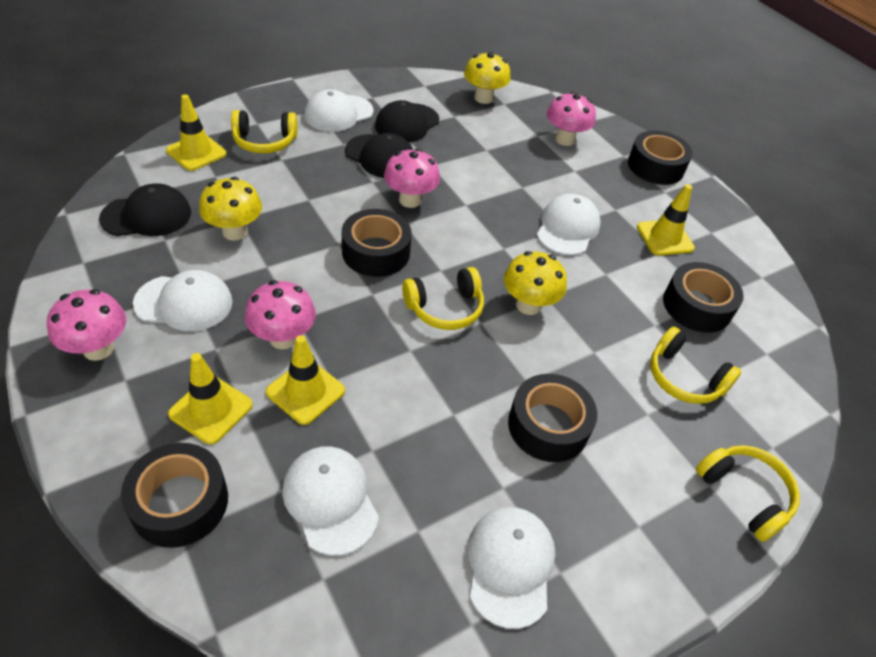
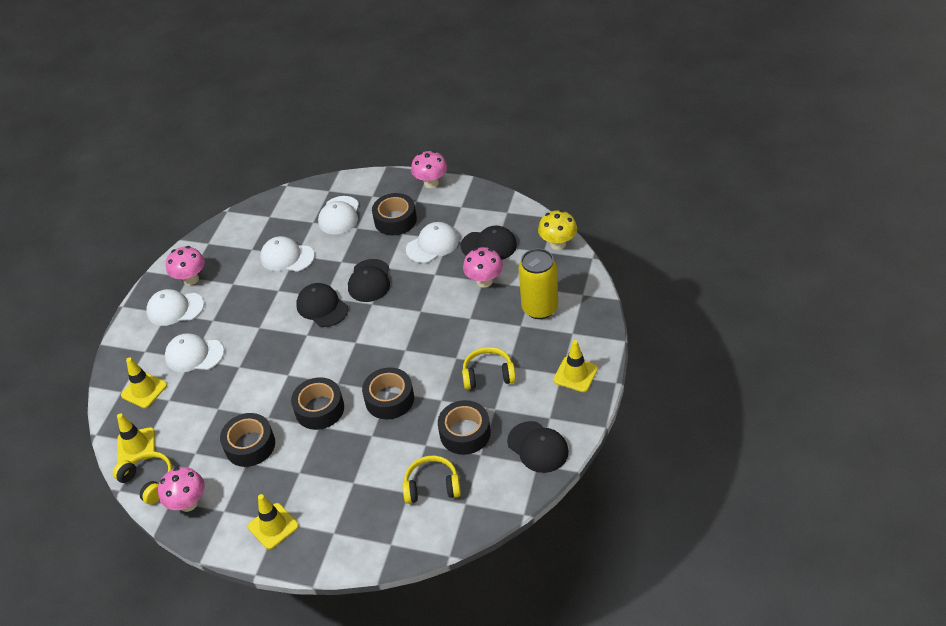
black cap: [99,183,191,236] [345,133,413,178] [375,100,439,143] = 3 -> [296,283,348,327] [348,259,390,302] [461,225,517,260] [507,421,569,473] = 4
yellow can: none = 0 -> [519,248,558,319] = 1
yellow headphones: [231,110,297,153] [402,267,484,330] [650,327,741,404] [696,445,800,542] = 4 -> [113,451,173,505] [403,456,461,504] [462,347,516,390] = 3
yellow mushroom: [199,177,262,241] [464,52,511,104] [504,251,567,315] = 3 -> [538,210,577,250] = 1

